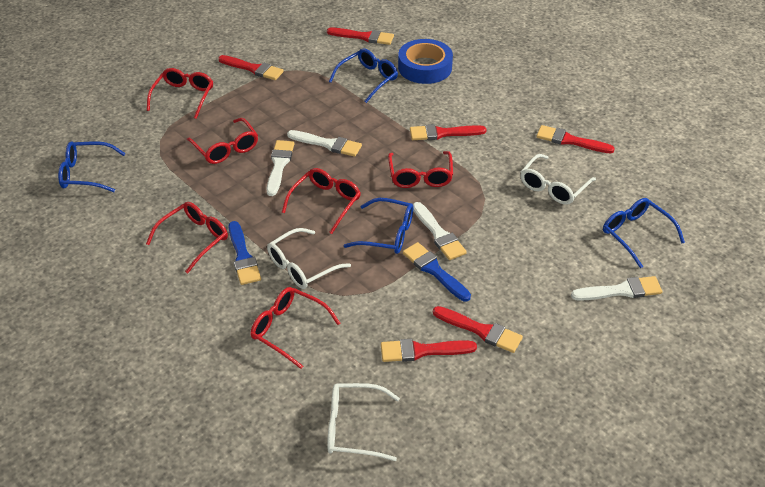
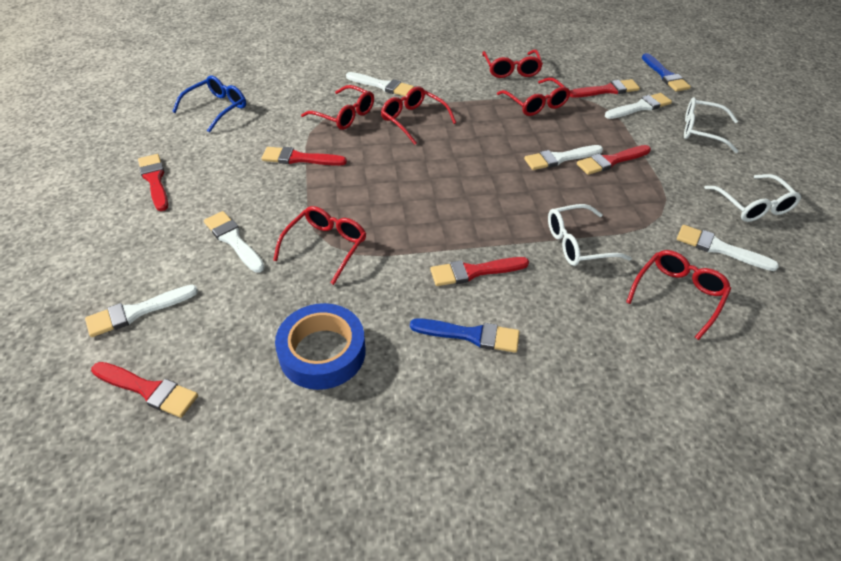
blue glasses: [58,141,126,192] [329,49,398,103] [344,198,413,254] [603,198,685,268] = 4 -> [172,75,246,132] = 1
white brush: [266,140,294,196] [287,130,362,157] [413,202,467,260] [571,276,663,301] = 4 -> [85,285,198,337] [204,211,265,273] [346,72,414,97] [524,145,603,170] [605,93,672,119] [677,225,779,271] = 6

